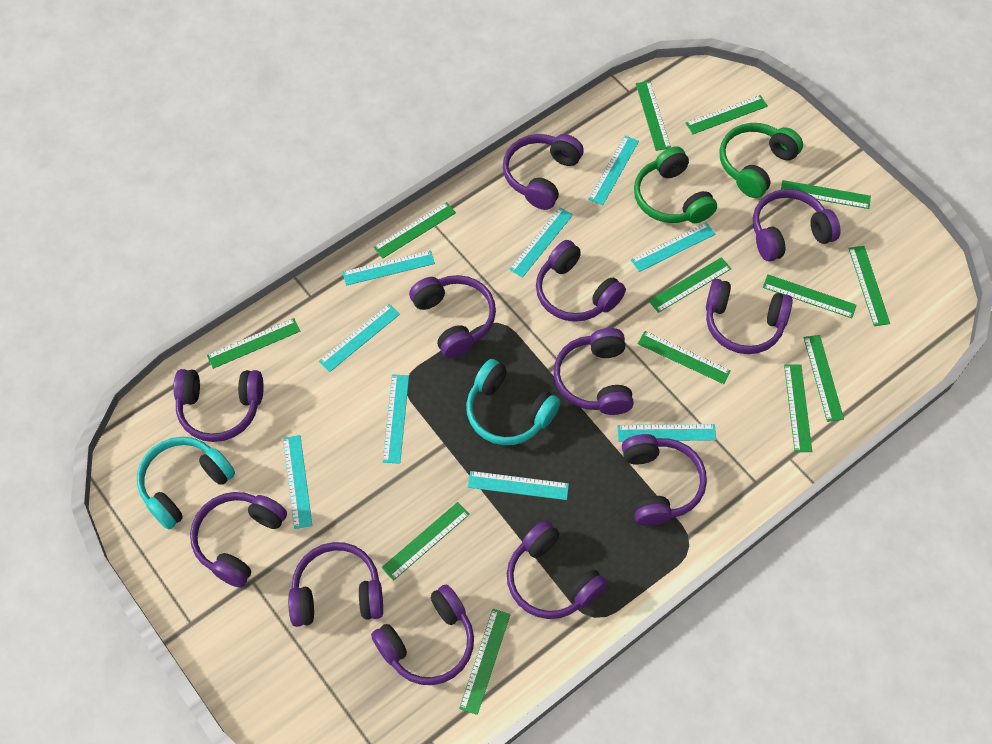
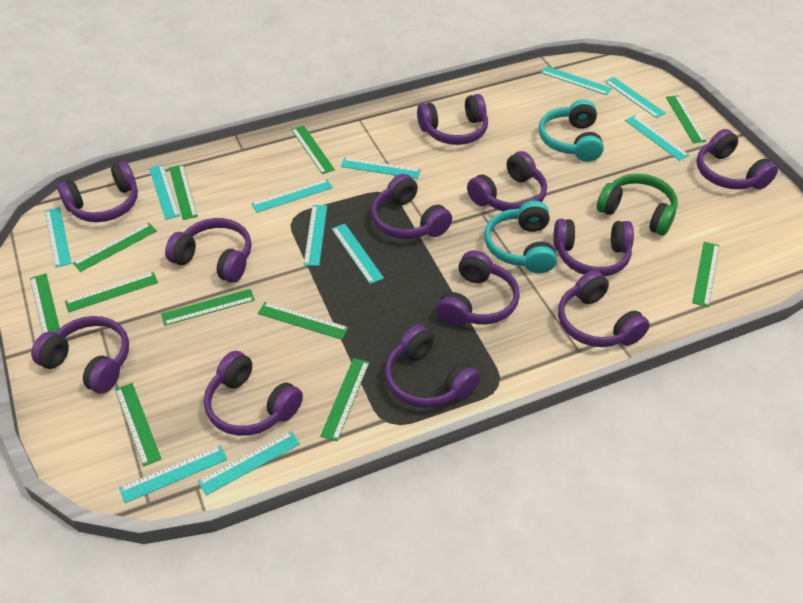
green headphones: [634,146,717,223] [719,123,803,198] = 2 -> [597,174,678,235] = 1
green ruler: [207,318,300,369] [373,202,456,258] [382,502,470,581] [459,609,511,715] [636,81,671,151] [638,331,731,384] [649,257,731,313] [686,95,768,134] [763,275,856,318] [781,180,871,209] [784,365,812,452] [803,335,844,422] [848,246,890,326] = 13 -> [30,274,60,334] [65,272,158,313] [73,223,157,272] [115,383,161,467] [161,289,255,326] [169,165,198,220] [258,302,349,340] [291,125,335,174] [320,358,370,441] [666,95,706,143] [692,242,720,307] = 11
turquoise ruler: [283,435,312,529] [319,304,400,372] [342,250,435,286] [383,374,409,464] [468,471,569,500] [509,207,573,278] [589,136,639,205] [618,424,716,441] [631,222,715,272] = 9 -> [45,207,71,268] [119,445,227,503] [149,165,180,220] [198,431,300,496] [251,179,333,213] [304,205,327,266] [332,224,384,284] [341,157,421,179] [541,66,612,95] [604,77,666,118] [625,115,689,161] = 11

